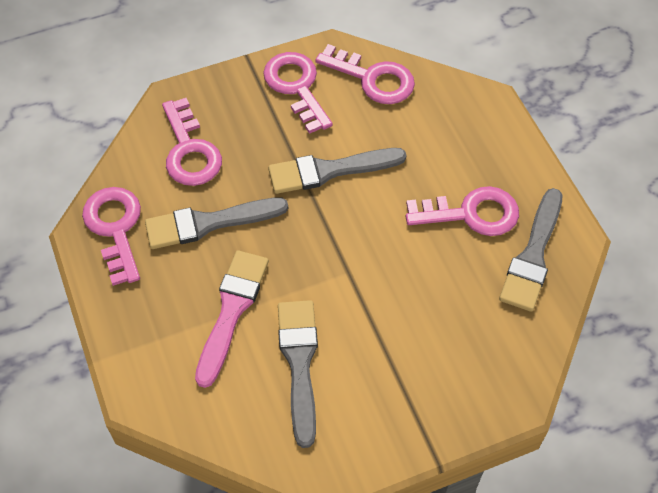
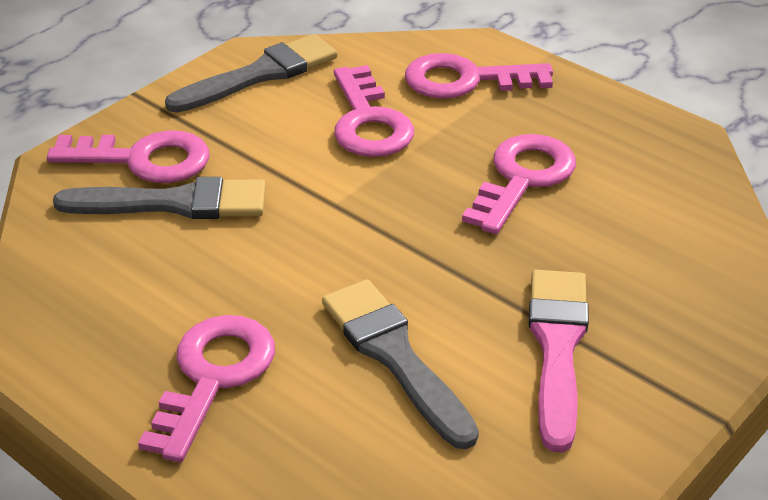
grey brush: [145,197,288,249] [268,148,407,194] [278,300,318,448] [499,188,562,312] = 4 -> [53,177,266,219] [165,34,337,113] [322,280,479,449] = 3

